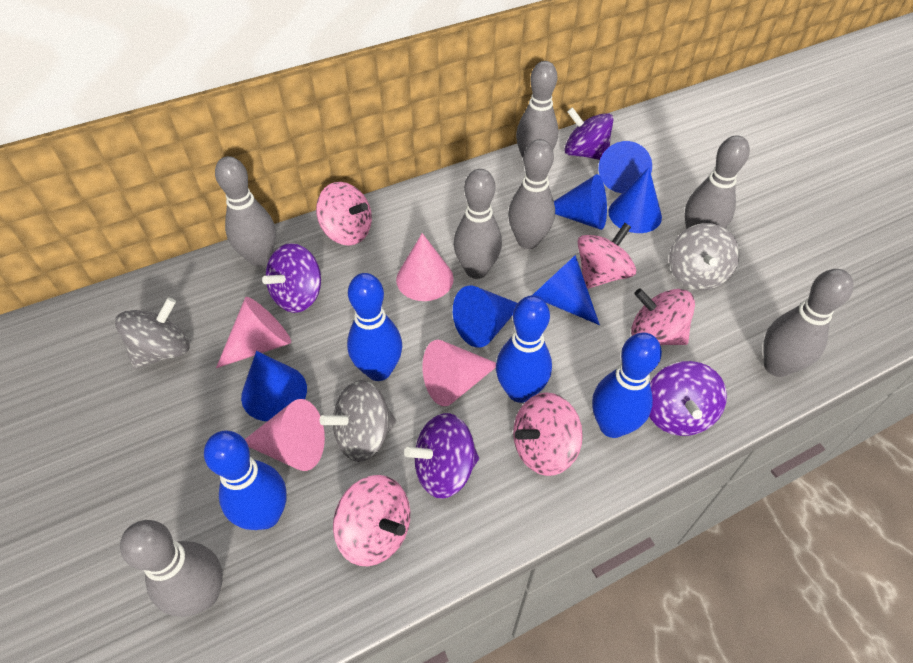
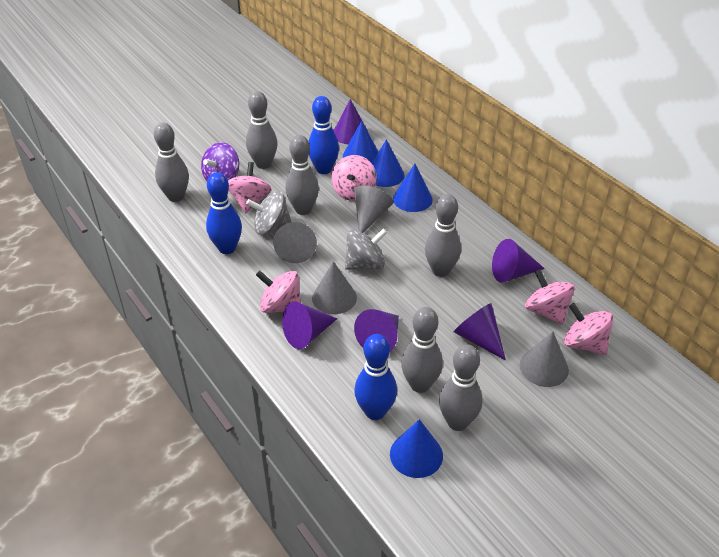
blue bowling pin: [204,431,287,530] [347,273,402,381] [496,295,552,403] [592,333,662,438] = 4 -> [206,172,242,254] [308,96,339,174] [354,334,397,420] = 3
blue cone: [241,351,307,421] [453,286,517,348] [533,255,600,325] [554,174,607,230] [599,141,652,193] [608,167,662,233] = 6 -> [343,121,378,163] [372,139,404,187] [390,419,443,478] [393,164,433,212] = 4
grey bowling pin: [120,520,223,617] [215,156,276,267] [453,169,502,279] [508,139,555,249] [516,61,558,161] [685,135,750,229] [763,269,853,377] = 7 -> [154,122,189,202] [246,91,278,169] [285,135,319,215] [401,307,443,393] [425,194,461,277] [439,345,482,431] = 6
grey cone: none = 0 -> [273,222,317,263] [312,261,357,314] [355,186,393,233] [520,331,569,387] = 4
grey spinning top: [115,298,190,369] [320,380,396,462] [669,223,740,290] = 3 -> [246,192,292,235] [345,228,387,270] = 2
pink cone: [216,297,291,368] [245,399,325,471] [396,233,454,301] [423,340,496,406] = 4 -> none = 0
purple cone: none = 0 -> [282,302,337,349] [334,99,368,144] [354,309,399,351] [454,303,506,361] [492,239,545,283] = 5
purple spinning top: [262,243,321,313] [404,413,479,499] [564,107,613,160] [649,361,727,436] = 4 -> [201,142,239,181] = 1

